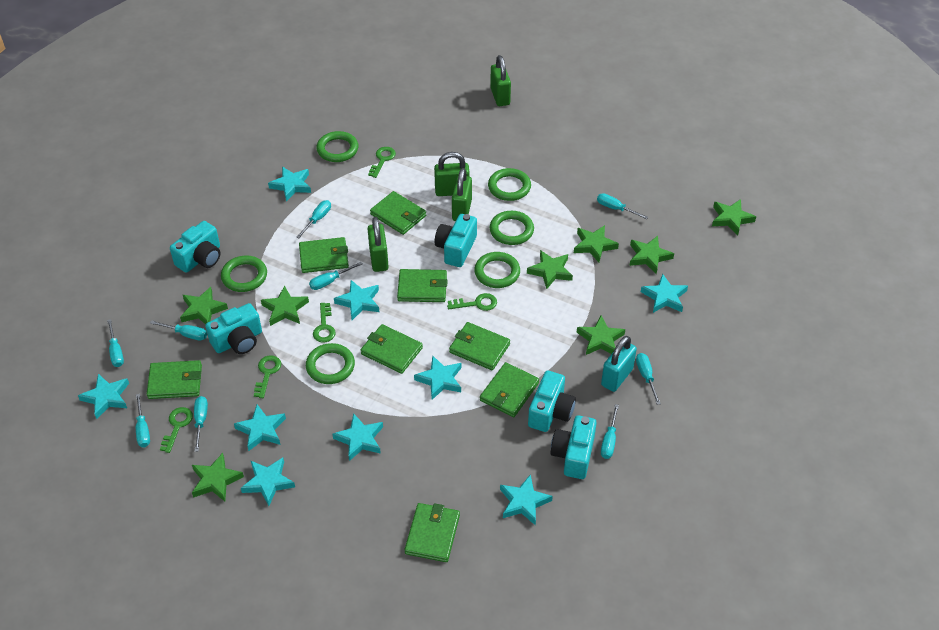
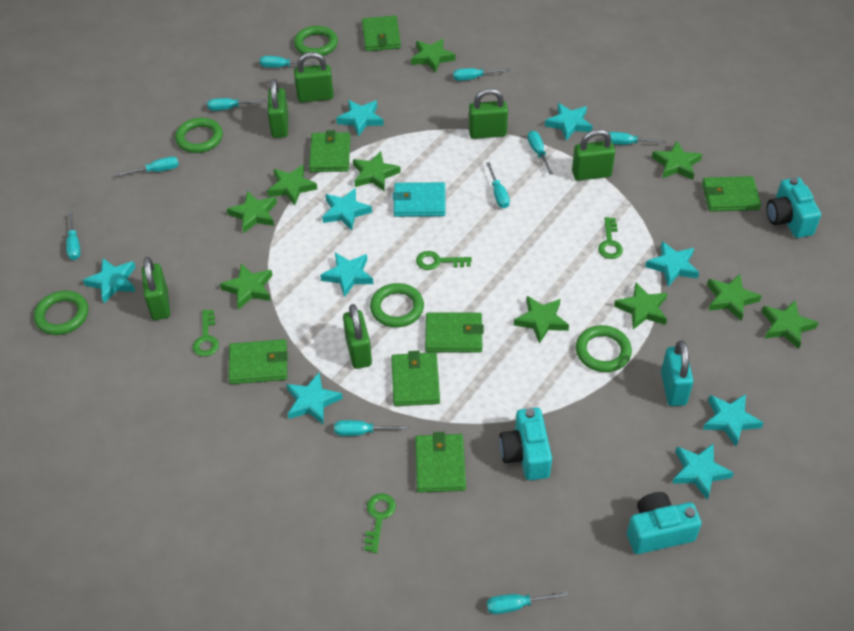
green key: [160,407,193,453] [254,355,281,398] [313,303,336,343] [368,147,396,178] [447,293,497,311] = 5 -> [193,310,219,357] [364,493,396,553] [416,251,472,270] [598,217,623,259] = 4
green padlock: [368,217,389,272] [434,152,470,196] [452,168,472,221] [490,55,511,106] = 4 -> [142,257,170,320] [267,79,288,138] [294,52,334,103] [343,304,372,369] [469,88,508,139] [572,129,615,181] = 6
green ring: [221,255,267,292] [306,343,355,384] [316,131,358,162] [474,252,520,288] [488,168,531,201] [490,211,534,245] = 6 -> [34,291,88,335] [175,118,223,153] [294,26,338,56] [370,283,424,327] [576,325,632,372] = 5
green star: [180,287,228,325] [192,453,244,502] [261,286,309,326] [527,250,573,289] [574,225,619,262] [577,316,625,355] [630,236,674,274] [712,199,756,235] = 8 -> [220,263,273,310] [227,191,277,233] [267,165,317,205] [353,151,401,192] [411,38,456,73] [514,296,569,344] [614,282,667,329] [652,141,702,180] [707,274,762,321] [762,300,819,349] = 10
green wallet: [147,360,202,399] [299,237,349,273] [361,324,423,374] [370,191,426,235] [397,269,448,302] [404,503,460,562] [449,322,510,370] [480,362,539,417] = 8 -> [229,339,288,384] [309,130,351,172] [362,16,401,51] [391,351,440,406] [415,432,466,493] [425,312,484,352] [702,176,761,212] = 7
turquoise camera: [170,221,220,273] [205,303,262,354] [435,214,477,267] [528,371,576,432] [551,416,597,479] = 5 -> [499,407,552,480] [627,492,702,554] [767,177,821,238] = 3
turquoise screwdriver: [107,319,124,367] [136,394,150,447] [150,320,207,341] [194,396,208,452] [296,200,331,238] [309,262,362,290] [597,193,648,219] [601,404,619,459] [636,353,661,405] = 9 -> [66,211,81,260] [117,156,179,176] [207,98,266,111] [260,56,316,68] [334,420,408,436] [453,68,510,81] [486,162,510,208] [487,591,568,614] [527,131,553,175] [608,132,667,145] = 10
turquoise wallet: none = 0 -> [392,182,445,217] = 1

